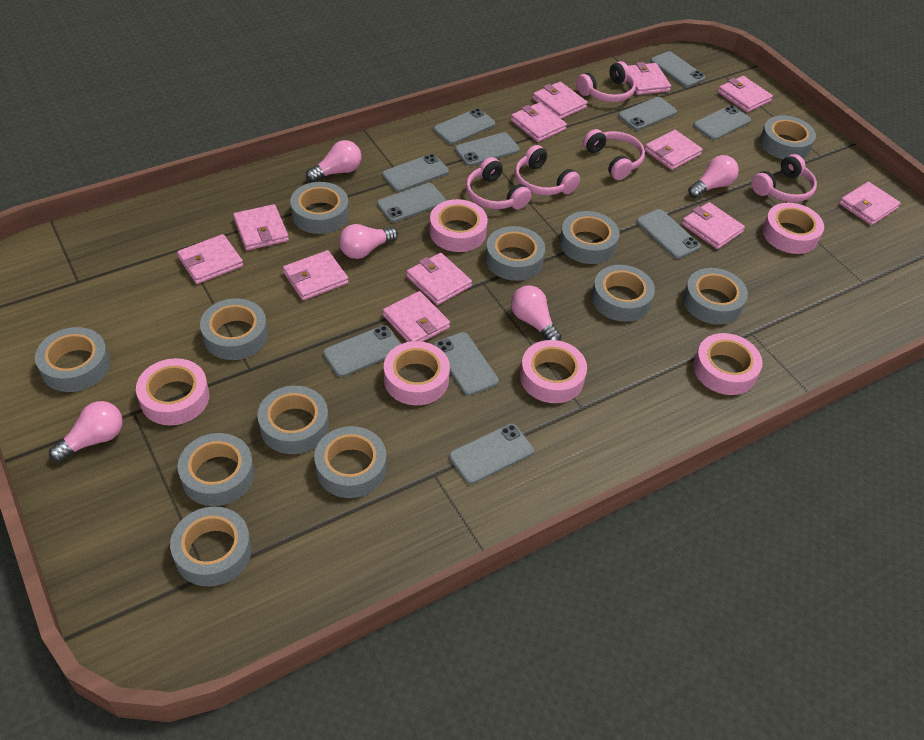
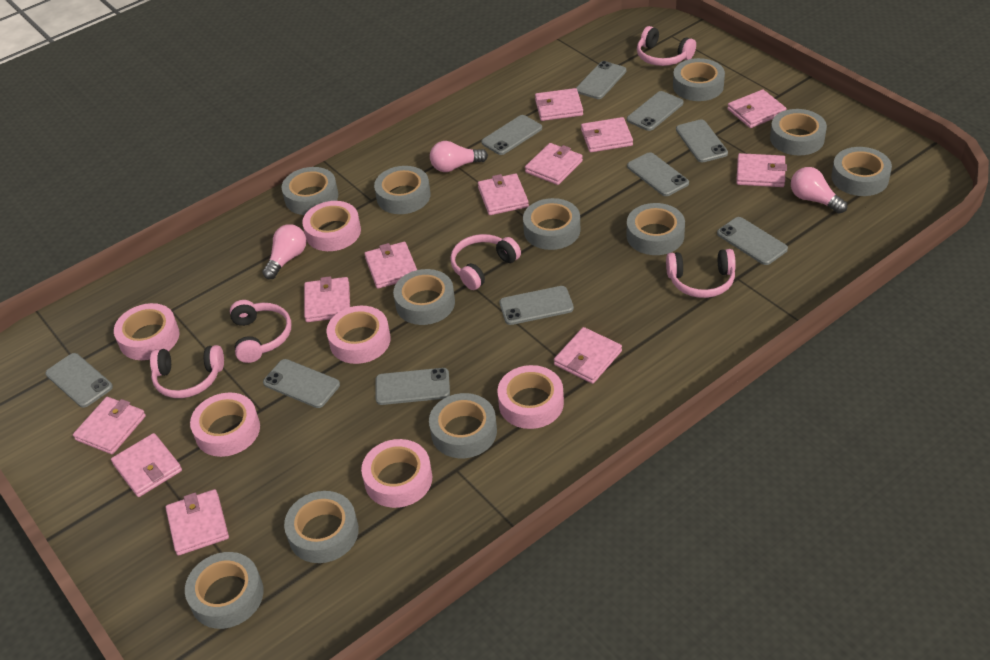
grey phone: [323,325,401,377] [377,183,446,222] [382,154,449,192] [434,108,495,145] [434,332,499,396] [449,424,534,484] [455,132,520,166] [618,97,677,131] [636,209,701,259] [651,51,706,87] [693,105,751,140] = 11 -> [45,353,113,408] [263,359,340,408] [376,368,450,405] [481,115,542,155] [499,286,574,325] [576,61,626,99] [627,91,683,131] [627,152,689,196] [676,120,728,163] [717,217,788,265] = 10
grey tape: [35,327,110,392] [170,506,252,586] [178,433,254,506] [200,298,268,360] [257,386,329,454] [290,182,349,234] [314,426,386,498] [485,226,545,281] [560,211,619,264] [591,265,655,322] [683,268,748,325] [760,116,816,159] = 12 -> [185,552,264,629] [281,167,338,215] [284,491,359,563] [374,166,431,214] [393,269,455,325] [429,393,497,458] [523,198,580,250] [627,203,685,255] [673,58,725,101] [770,109,827,155] [831,147,892,196] = 11
pink light bulb: [49,401,123,462] [306,140,362,182] [339,224,398,259] [511,286,561,341] [688,155,739,198] = 5 -> [262,224,306,279] [430,141,488,172] [791,167,847,214] = 3

